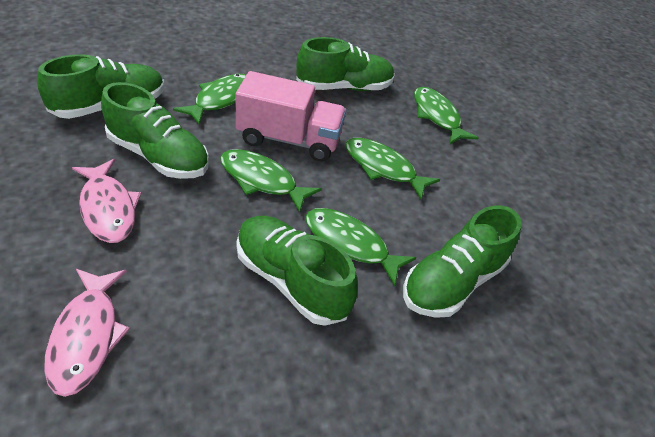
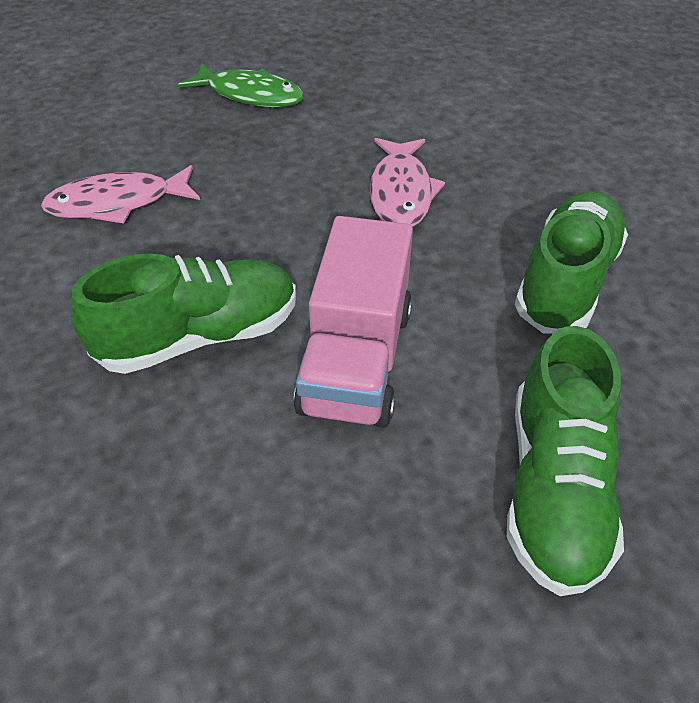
green fish: [173,74,246,125] [220,149,322,213] [305,208,416,286] [345,138,440,199] [414,87,479,144] = 5 -> [178,63,304,107] = 1
green shoe: [38,54,164,119] [101,82,209,179] [237,216,358,326] [296,37,395,91] [403,205,521,318] = 5 -> [71,254,296,374] [507,326,624,596] [515,191,628,334] = 3

